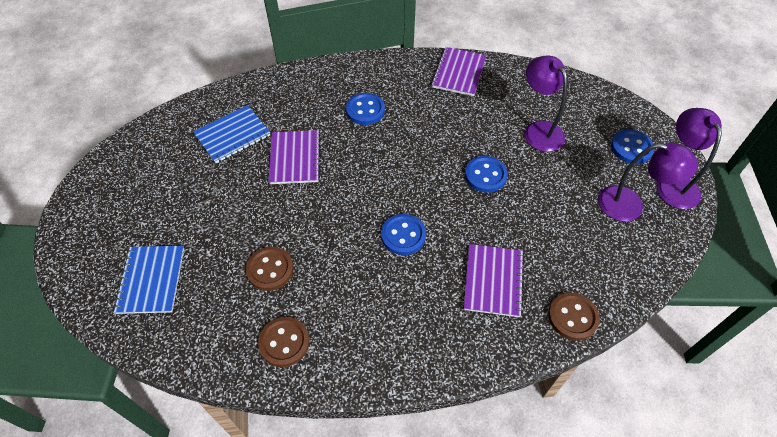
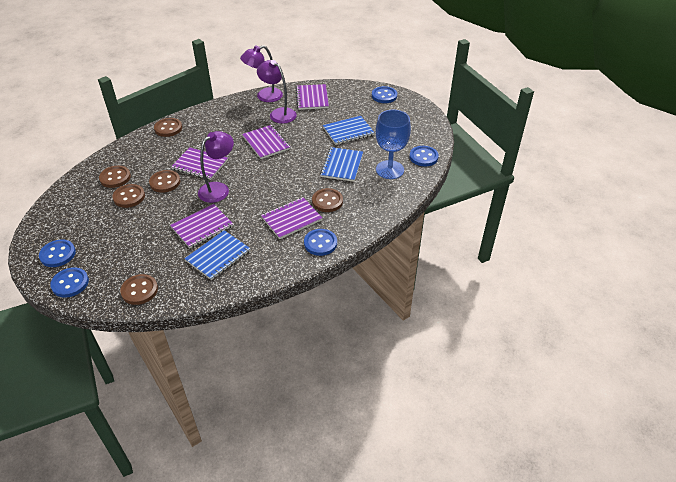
blue button: [346,93,385,125] [381,214,426,255] [465,156,508,193] [611,129,655,164] = 4 -> [39,240,76,267] [50,267,89,298] [304,229,337,256] [372,86,397,103] [409,146,439,166] = 5
blue goblet: none = 0 -> [376,110,411,179] = 1
blue notebook: [114,246,184,314] [193,105,270,163] = 2 -> [184,230,251,280] [320,147,363,182] [323,116,375,145] = 3
brown button: [246,247,293,291] [258,317,309,367] [548,293,600,341] = 3 -> [99,166,131,188] [112,184,145,208] [120,274,158,305] [149,170,180,193] [154,118,182,137] [312,188,343,212] = 6
purple notebook: [268,130,320,184] [431,47,487,96] [464,244,524,317] = 3 -> [170,204,233,248] [171,147,228,180] [242,125,290,159] [261,197,322,239] [296,84,329,110] = 5

